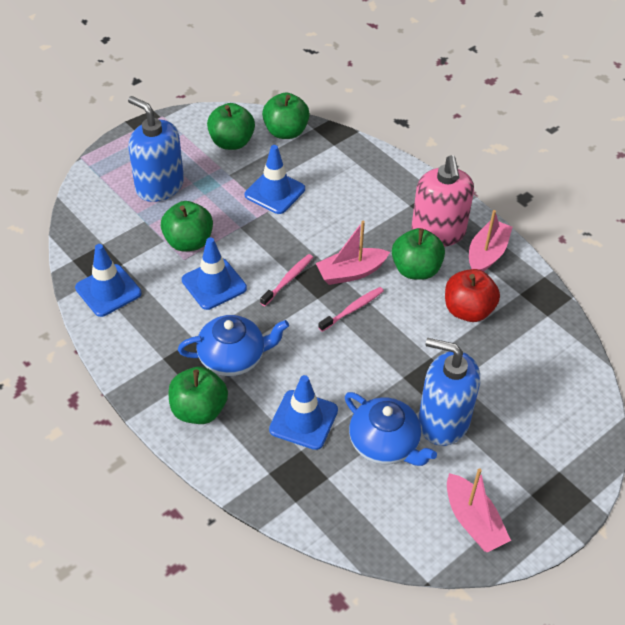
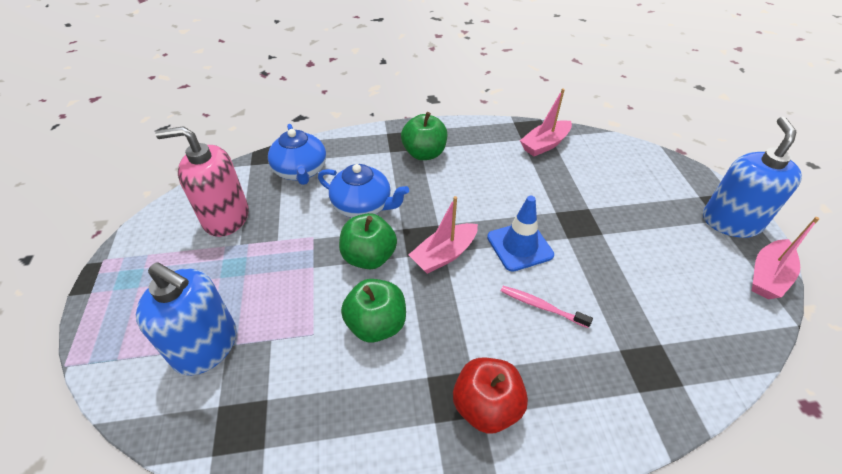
blue traffic cone: [75,244,142,317] [182,237,247,310] [245,145,305,214] [269,375,338,450] = 4 -> [487,196,554,272] = 1
green apple: [161,201,213,251] [168,366,228,424] [207,103,255,150] [262,93,310,139] [392,228,445,280] = 5 -> [339,213,397,269] [341,279,406,343] [401,112,447,160] = 3
pink toothbrush: [260,254,313,306] [318,287,384,332] = 2 -> [501,286,593,328] = 1

